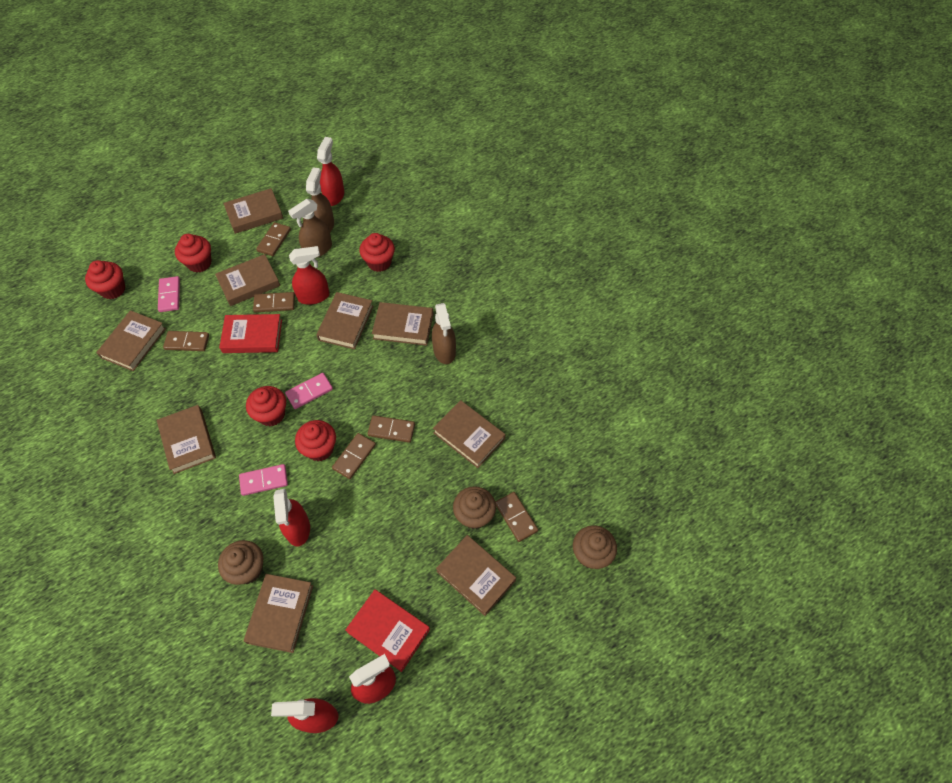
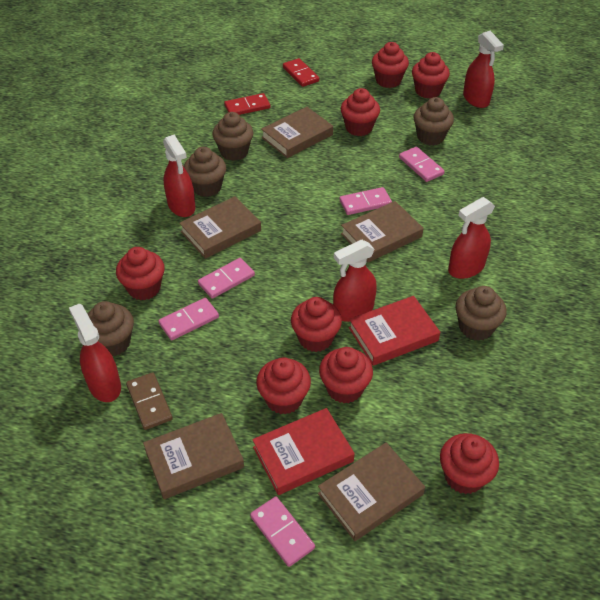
brown book: [96,310,166,371] [157,405,216,474] [215,254,280,306] [223,188,283,234] [244,574,313,653] [316,292,373,349] [372,302,433,346] [433,400,505,468] [436,535,516,616] = 9 -> [143,413,244,499] [179,196,261,259] [261,107,333,158] [318,442,425,541] [341,201,423,262] = 5
brown cupcake: [218,540,263,585] [453,486,496,529] [573,525,617,569] = 3 -> [87,301,134,356] [184,147,226,197] [212,112,253,161] [413,97,454,146] [455,286,507,341] = 5
brown domino: [163,331,209,351] [253,292,295,312] [256,222,291,256] [332,433,376,479] [367,415,415,443] [495,492,538,542] = 6 -> [126,372,173,430] = 1
brown spray bottle: [288,199,332,258] [306,167,334,232] [432,303,456,364] = 3 -> none = 0
pink domino: [158,276,180,312] [239,464,288,496] [285,373,333,409] = 3 -> [159,298,219,340] [198,258,255,299] [250,496,315,567] [339,187,392,215] [399,147,445,182] = 5
red cupcake: [85,260,126,299] [175,234,212,273] [246,386,286,426] [295,420,336,461] [359,233,395,272] = 5 -> [116,247,165,300] [256,357,311,414] [291,297,342,352] [319,347,373,403] [341,88,380,136] [372,42,409,88] [412,52,450,99] [440,433,499,494] = 8
red domino: none = 0 -> [224,93,270,115] [283,58,319,87] = 2

